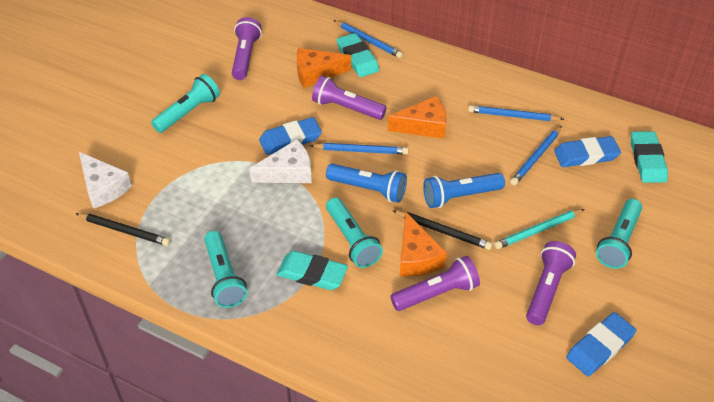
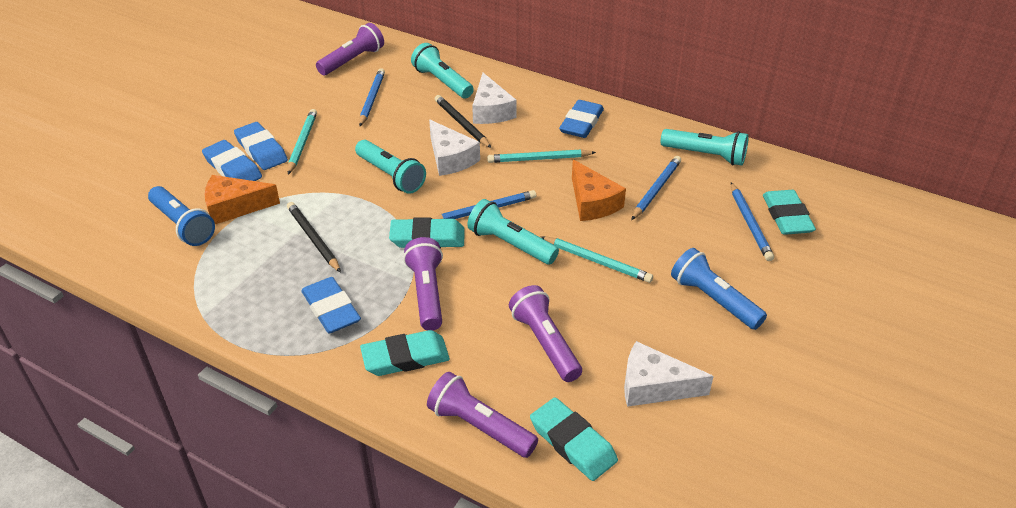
blue eraser: [259,117,322,155] [554,136,621,167] [566,312,636,376] = 3 -> [202,140,262,181] [234,122,288,170] [301,277,361,333] [559,100,604,138] = 4
orange cheese: [297,48,351,88] [388,96,447,139] [400,212,447,277] = 3 -> [205,175,280,224] [572,159,626,221] = 2
turquoise eraser: [276,251,348,290] [337,33,379,77] [631,131,668,183] = 3 -> [360,330,450,376] [389,217,465,248] [530,397,618,481] [763,190,816,235] = 4
turquoise pencil: [494,209,585,249] = 1 -> [288,109,317,175] [487,150,596,163] [540,236,653,283] = 3
white cheese: [79,152,132,208] [249,139,312,183] = 2 -> [429,120,480,176] [472,73,517,124] [624,341,714,407] = 3

